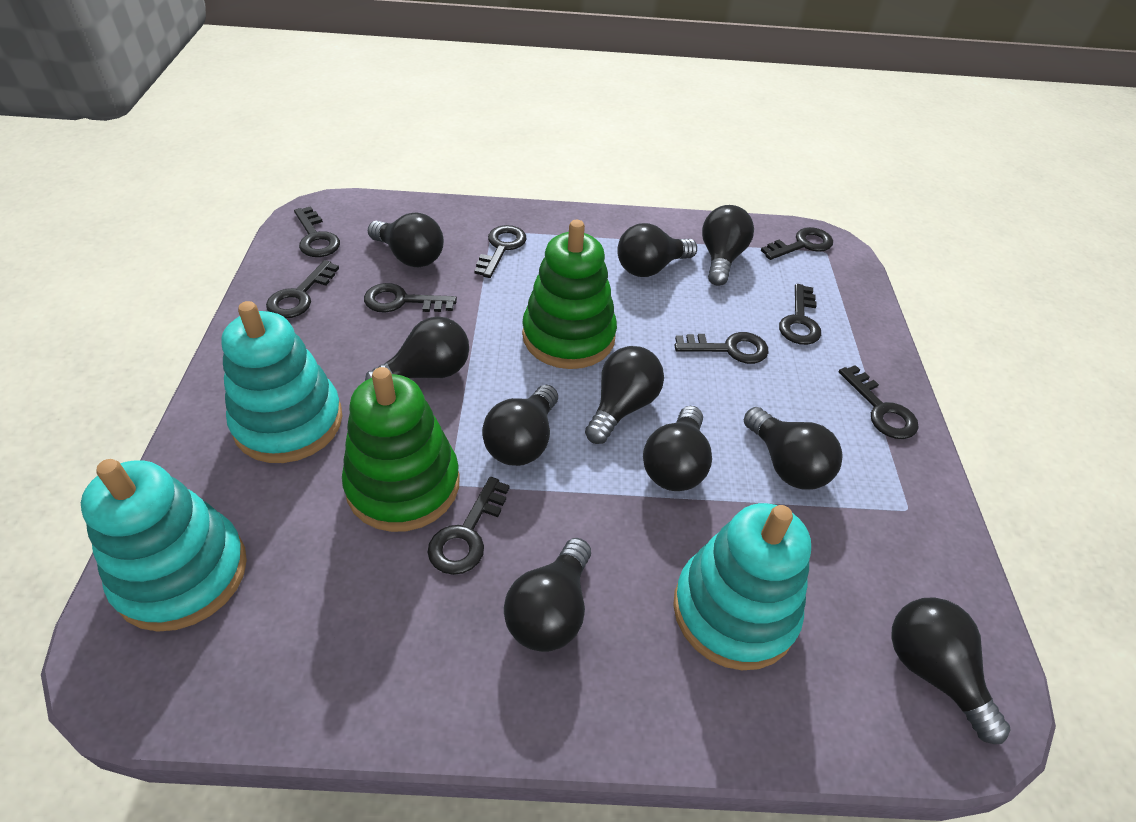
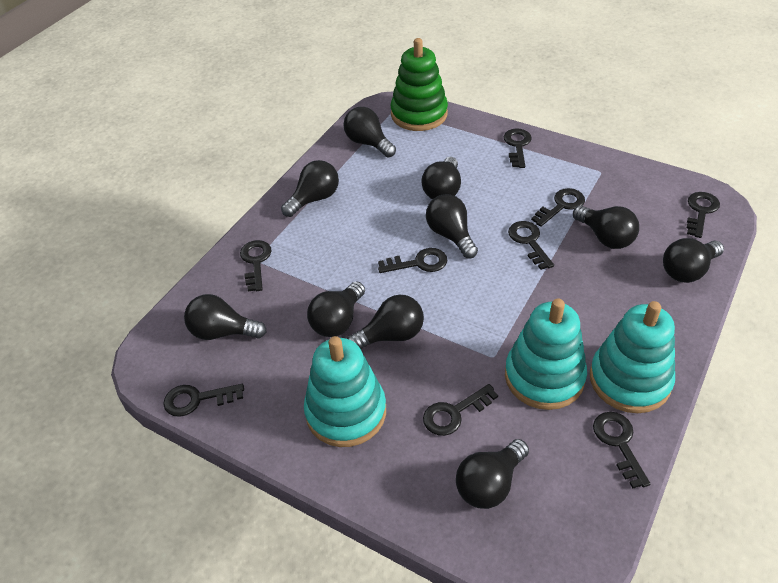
green stacking toy: [342,367,460,532] [522,220,617,369] = 2 -> [391,38,448,131] = 1

